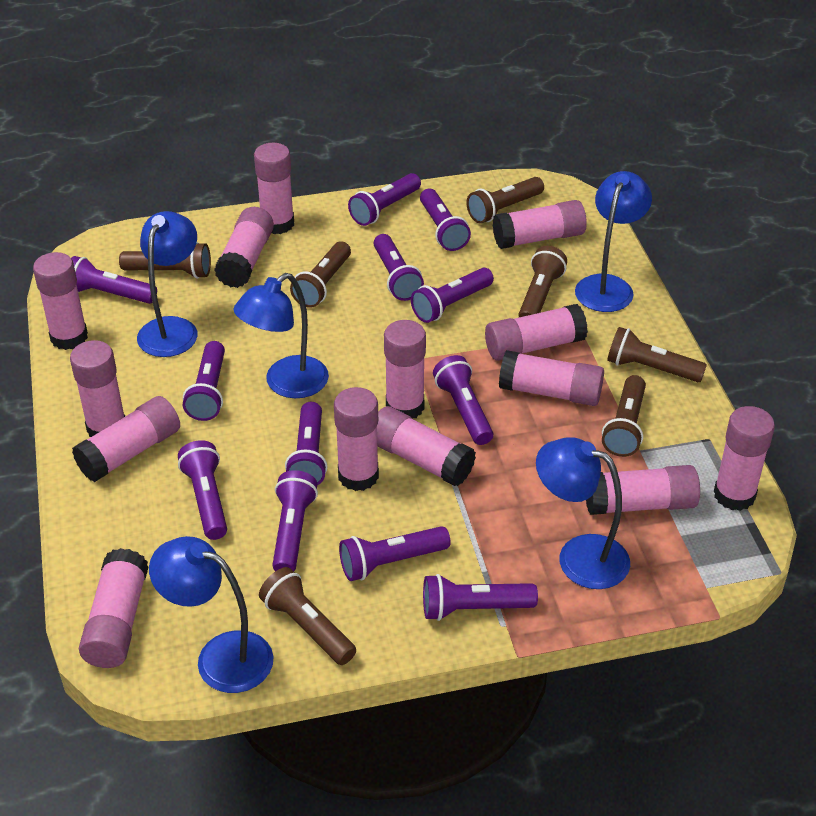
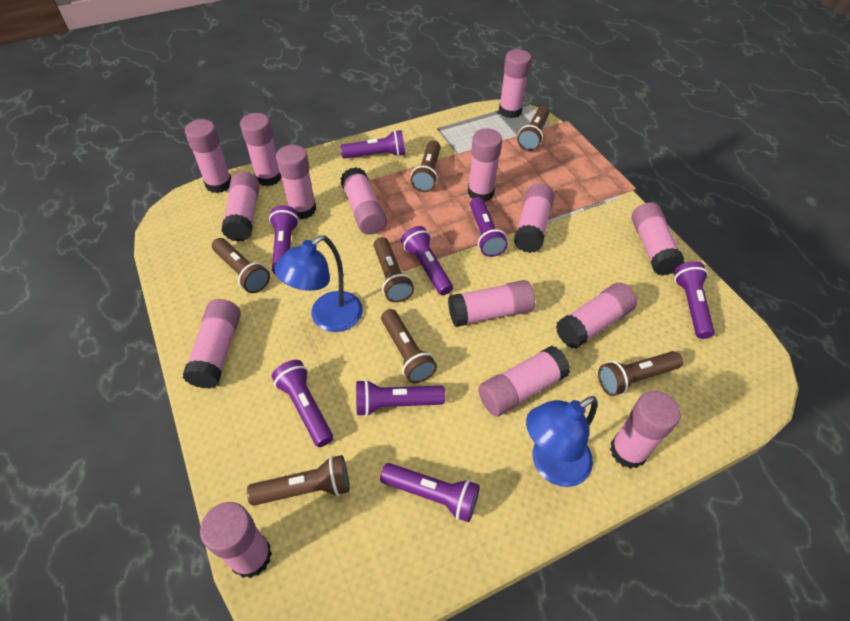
blue lamp: [137,211,198,357] [149,536,274,693] [233,273,329,398] [536,437,630,589] [575,171,652,312] = 5 -> [275,235,363,332] [526,396,598,487] = 2
pink glue stick: [33,252,88,350] [70,340,125,437] [72,396,180,482] [79,548,148,668] [214,207,274,288] [254,143,294,234] [334,387,379,491] [377,406,476,486] [384,320,426,418] [485,304,588,361] [493,200,587,249] [499,350,604,406] [586,465,700,515] [714,406,775,511] = 14 -> [183,299,241,389] [185,119,231,193] [200,502,272,578] [221,172,260,242] [240,113,282,186] [276,145,317,219] [340,167,387,234] [448,280,535,327] [468,128,502,201] [478,346,570,416] [499,49,531,118] [514,184,555,253] [556,283,637,349] [610,391,680,469] [632,202,685,276] = 15
purple flashlight: [71,256,157,304] [178,440,227,540] [183,341,225,421] [272,470,318,571] [285,402,328,485] [339,526,451,581] [348,173,421,226] [374,234,424,301] [411,268,494,323] [420,188,471,251] [423,574,538,621] [433,355,493,445] = 12 -> [269,205,299,275] [272,360,333,447] [340,130,405,159] [356,379,445,416] [380,463,480,522] [401,226,453,295] [470,197,508,257] [674,261,715,339] = 8

